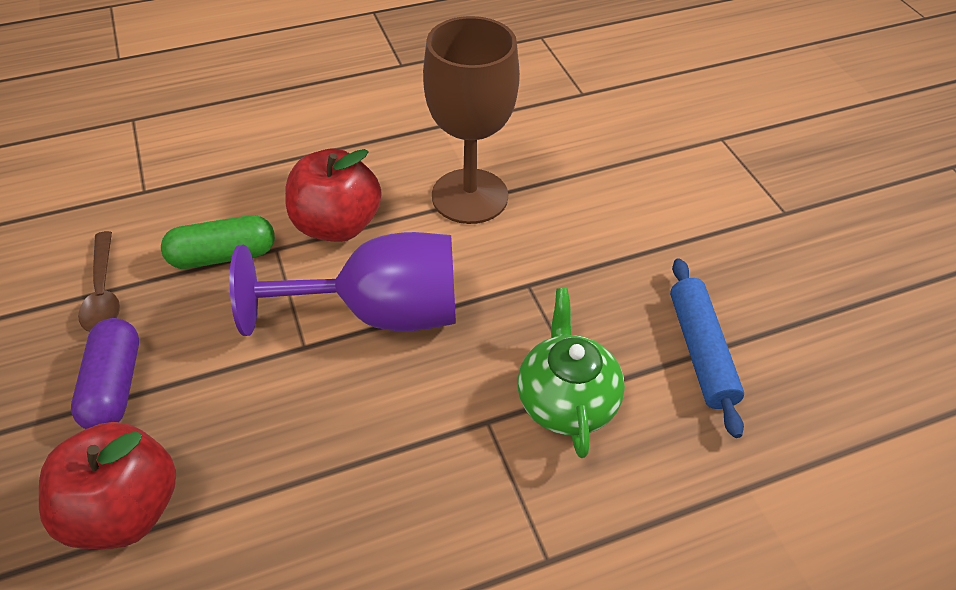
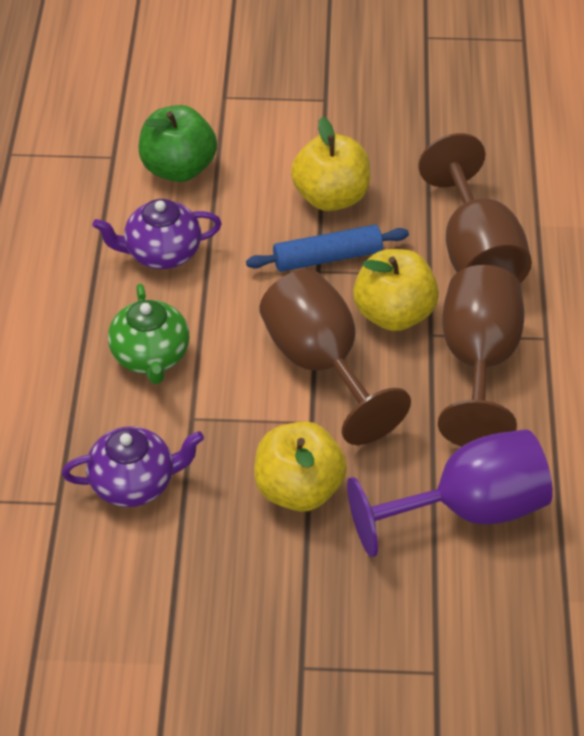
brown goblet: [423,16,520,224] = 1 -> [259,269,411,445] [418,133,532,283] [438,265,524,446] = 3
brown spoon: [78,231,120,332] = 1 -> none = 0
green apple: none = 0 -> [139,105,217,182] = 1
green capsule: [161,215,275,269] = 1 -> none = 0
purple capsule: [71,318,139,429] = 1 -> none = 0
purple teapot: none = 0 -> [62,426,204,507] [92,199,222,269] = 2
red apple: [39,422,176,549] [285,149,381,242] = 2 -> none = 0
yellow apple: none = 0 -> [254,421,347,512] [291,117,370,211] [353,249,439,331] = 3

